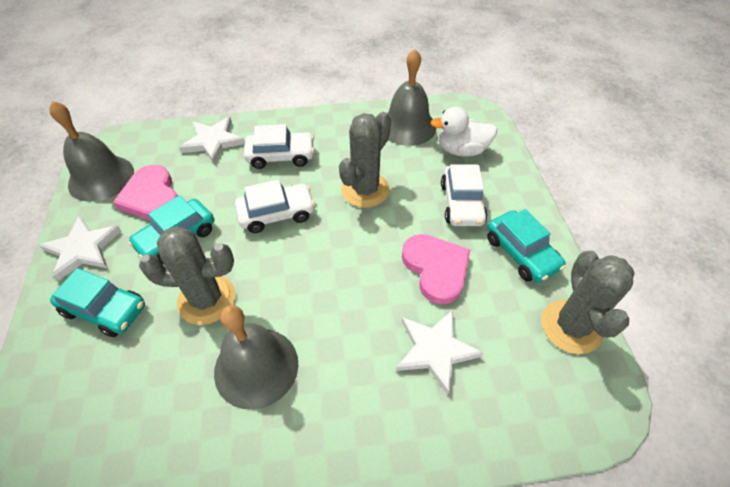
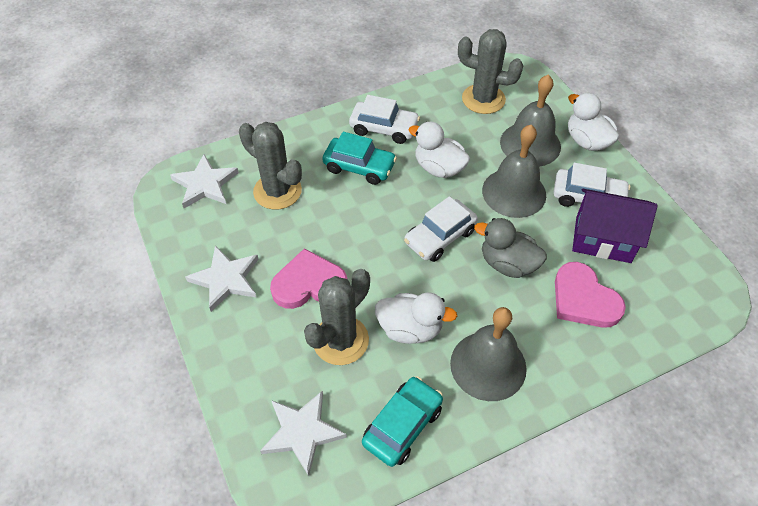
grey duck: none = 0 -> [474,218,547,278] = 1
purple house: none = 0 -> [572,189,657,263] = 1
turquoise car: [50,268,145,337] [128,195,214,264] [487,209,566,283] = 3 -> [322,132,397,185] [362,376,443,467] = 2
white duck: [430,107,497,157] = 1 -> [375,292,457,344] [409,122,470,178] [568,93,619,151] = 3

